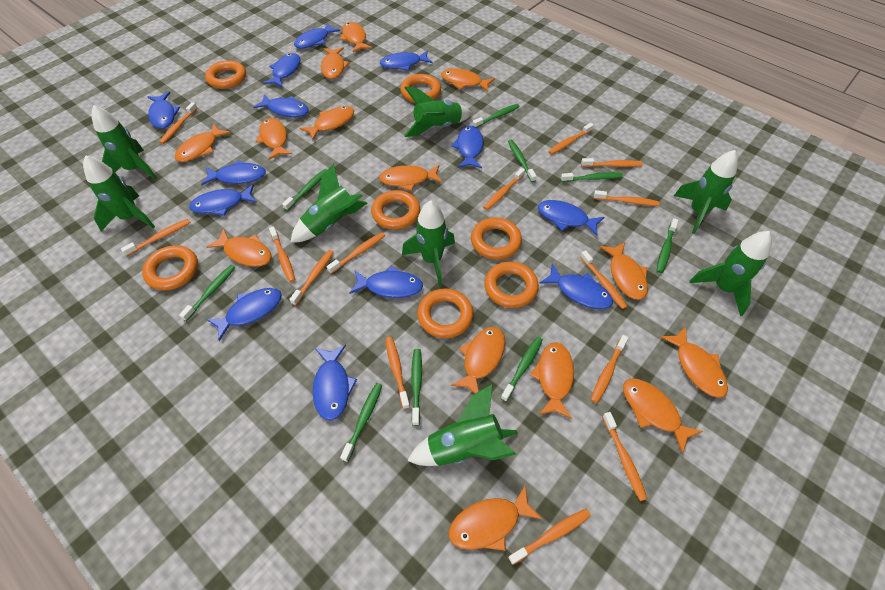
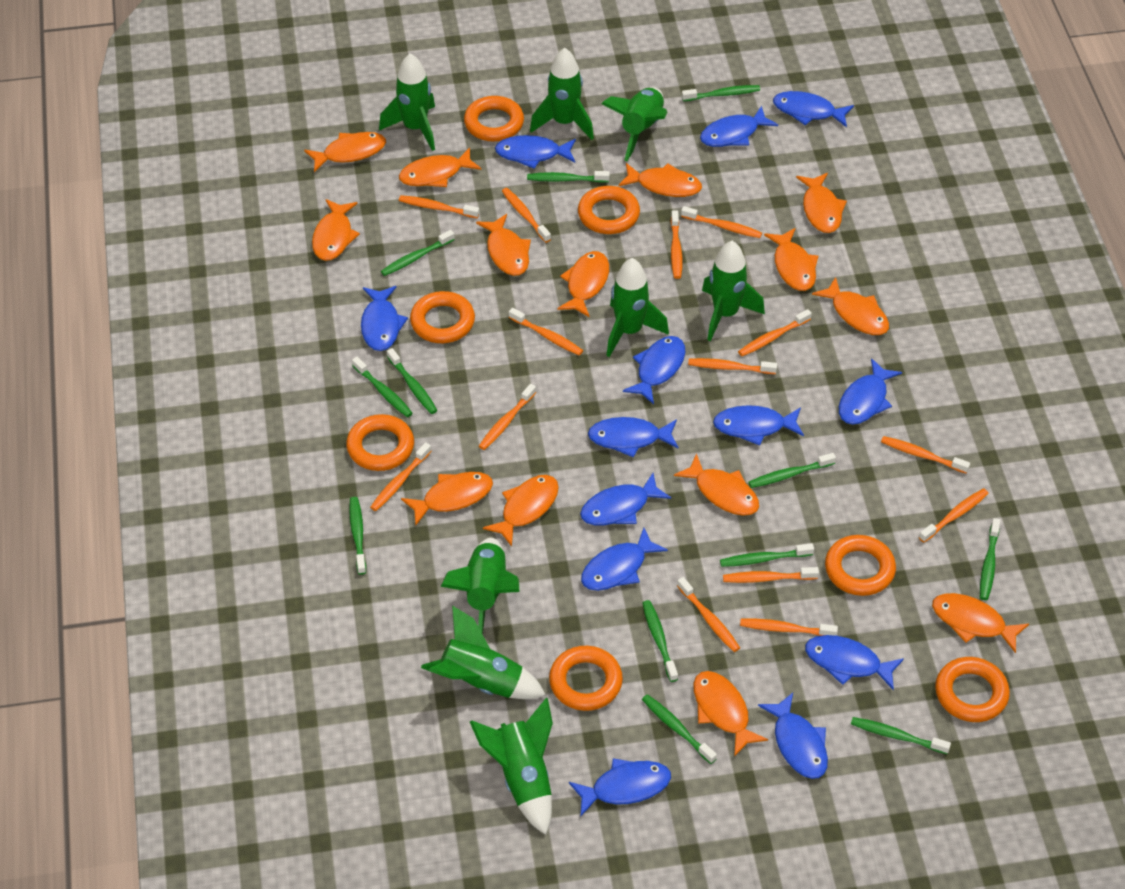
green toothbrush: [179,265,236,321] [282,169,327,211] [340,383,382,462] [411,349,422,426] [472,104,520,128] [501,337,543,402] [508,140,537,182] [561,172,623,182] [657,218,678,273] = 9 -> [349,497,366,575] [352,357,413,417] [381,230,455,276] [387,348,438,414] [527,171,610,183] [642,600,678,682] [642,694,717,764] [682,85,760,101] [720,543,814,567] [748,453,836,488] [851,717,951,754] [980,518,1000,600] = 12

